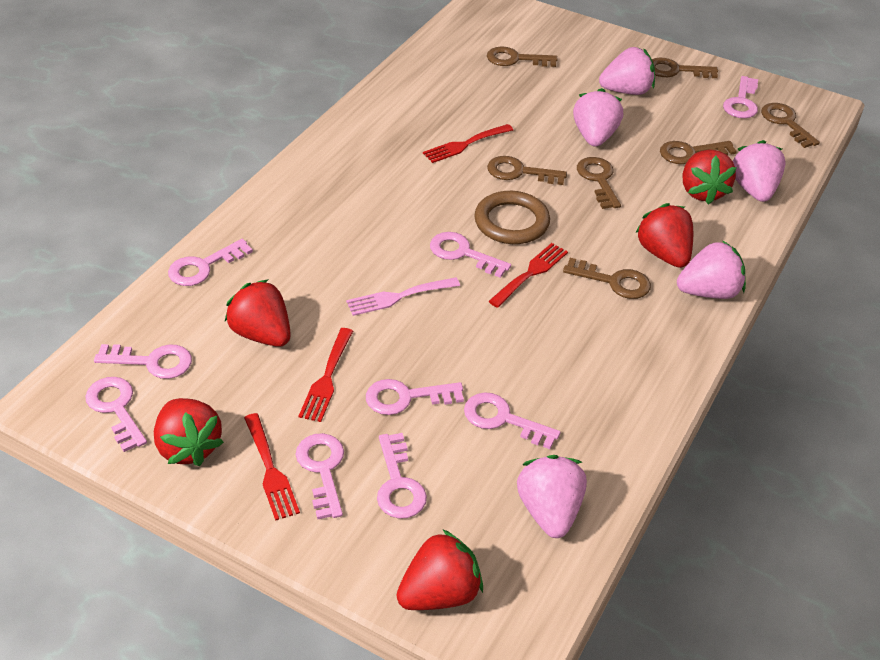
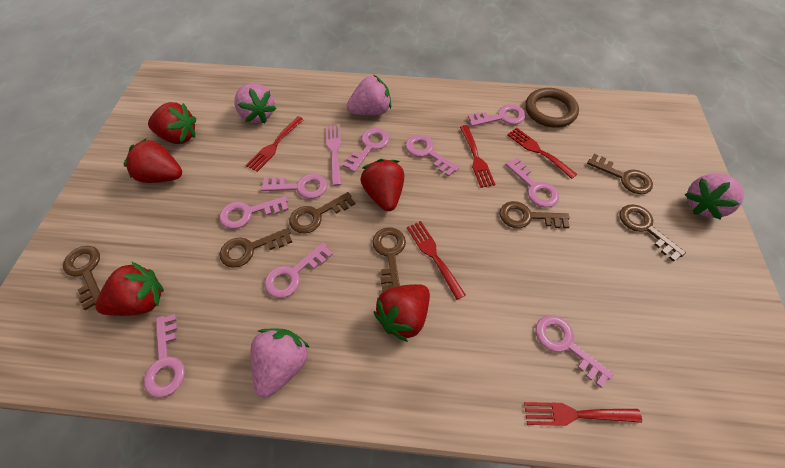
pink strawberry: [517,455,587,538] [573,88,623,147] [599,47,655,95] [677,240,746,299] [733,140,786,202] = 5 -> [234,83,277,124] [250,328,310,398] [347,75,391,115] [685,173,744,220] = 4
red fork: [244,413,300,521] [299,328,353,422] [423,124,513,163] [488,243,568,308] = 4 -> [246,116,304,172] [407,221,466,300] [460,125,496,188] [507,128,577,179] [524,402,642,426] = 5

